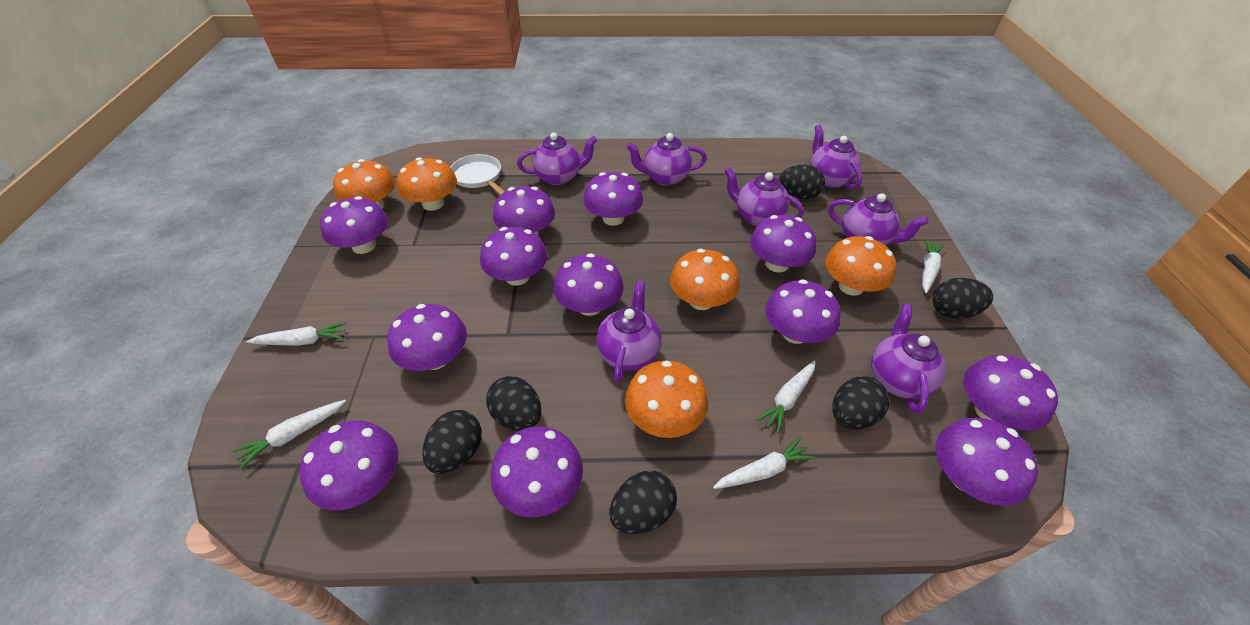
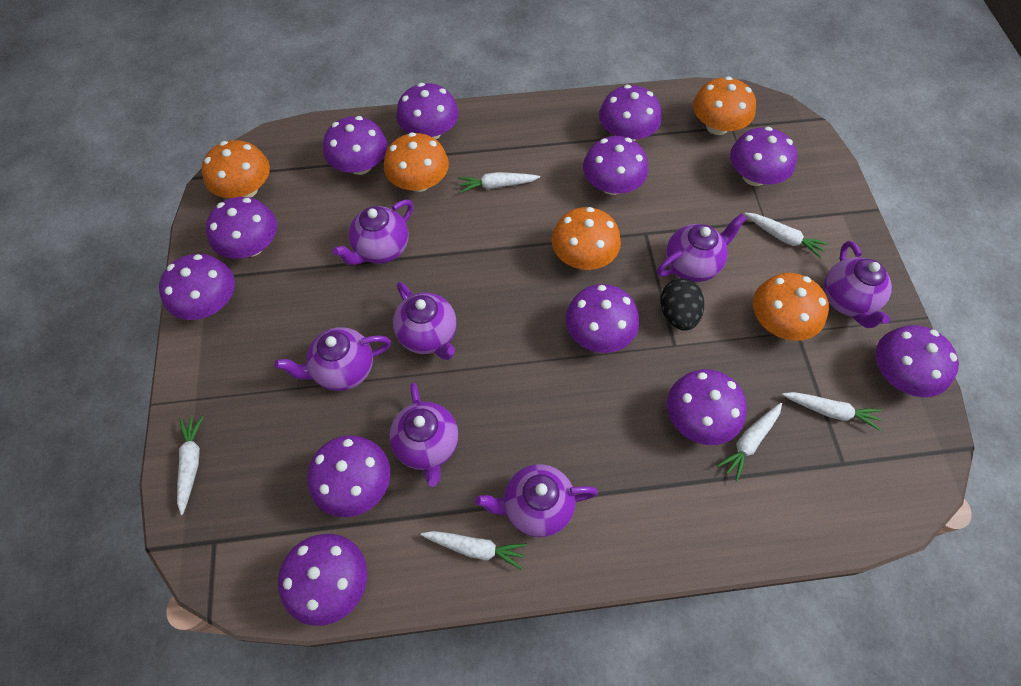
black egg: [422,410,482,474] [486,376,541,431] [609,471,677,534] [779,165,825,199] [832,376,889,429] [933,278,993,319] = 6 -> [660,278,704,331] = 1
white carrot: [233,400,346,469] [246,322,347,346] [713,437,816,489] [756,361,815,434] [922,239,944,293] = 5 -> [177,416,204,515] [421,531,527,570] [458,172,540,193] [717,403,782,481] [745,213,828,258] [782,392,882,431] = 6
white pan: [450,154,505,195] = 1 -> none = 0

